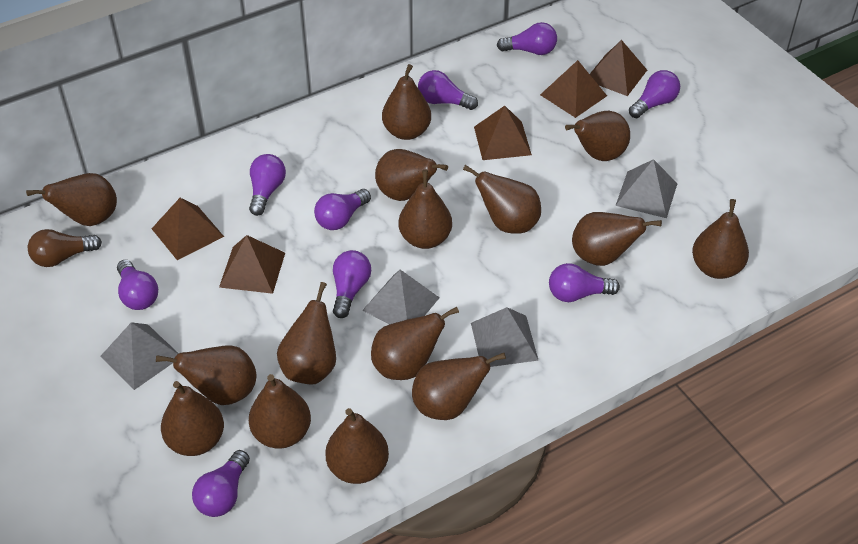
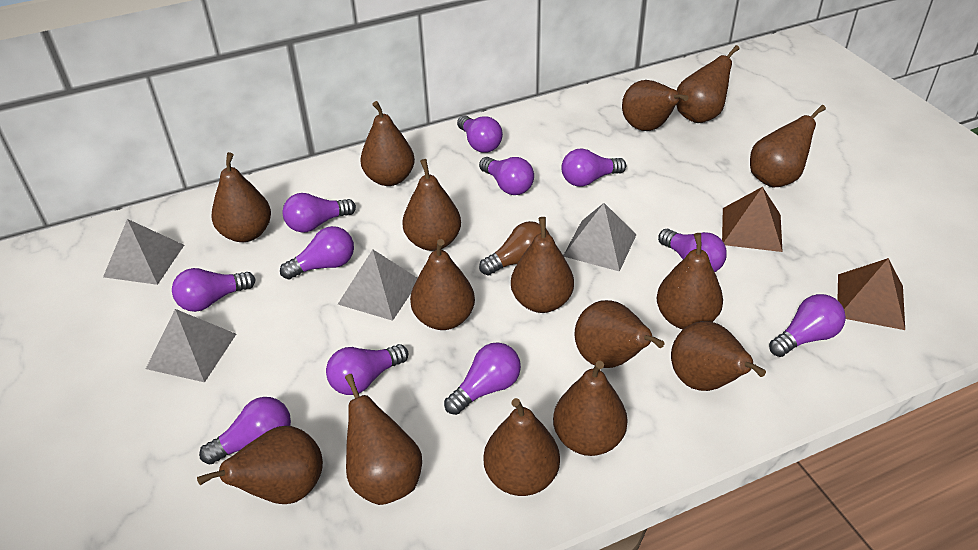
brown pyramid: [152,198,224,260] [219,235,285,294] [474,106,532,160] [540,60,607,118] [590,40,647,96] = 5 -> [722,187,783,252] [838,258,905,330] = 2
purple light bulb: [117,260,158,310] [192,450,250,517] [249,154,286,216] [314,189,371,230] [333,250,371,318] [418,70,478,110] [497,22,557,55] [549,263,620,302] [629,70,680,118] = 9 -> [172,268,255,312] [199,397,291,465] [280,226,354,280] [282,193,356,233] [326,344,408,395] [444,342,521,415] [457,115,503,153] [479,157,534,195] [562,149,626,186] [658,229,727,272] [769,294,846,357] = 11

